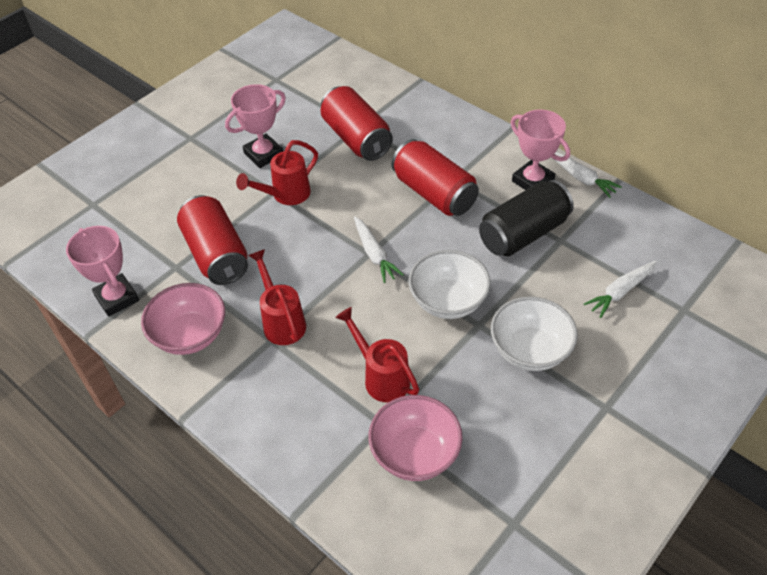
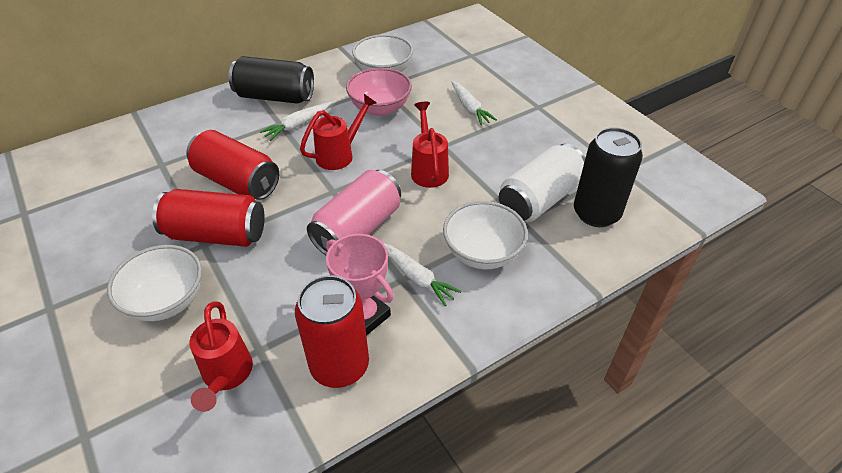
black can: [479,180,574,256] = 1 -> [229,56,314,104] [574,127,643,227] = 2
pink bowl: [141,283,225,355] [368,395,463,481] = 2 -> [346,68,412,116] = 1
pink can: none = 0 -> [307,170,401,255] = 1
pink trophy: [66,226,139,317] [225,84,286,168] [511,110,570,190] = 3 -> [326,234,394,336] = 1
white bowl: [409,250,491,319] [491,297,578,371] = 2 -> [107,245,202,321] [352,34,413,72] [443,201,528,269] = 3
white can: none = 0 -> [499,143,585,222] = 1

